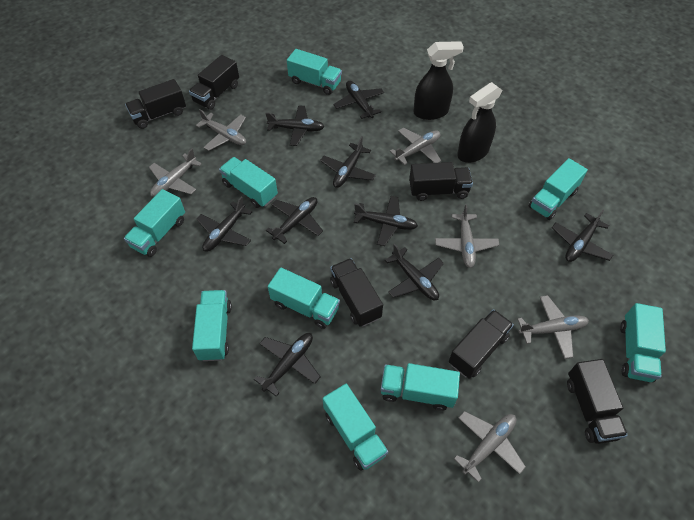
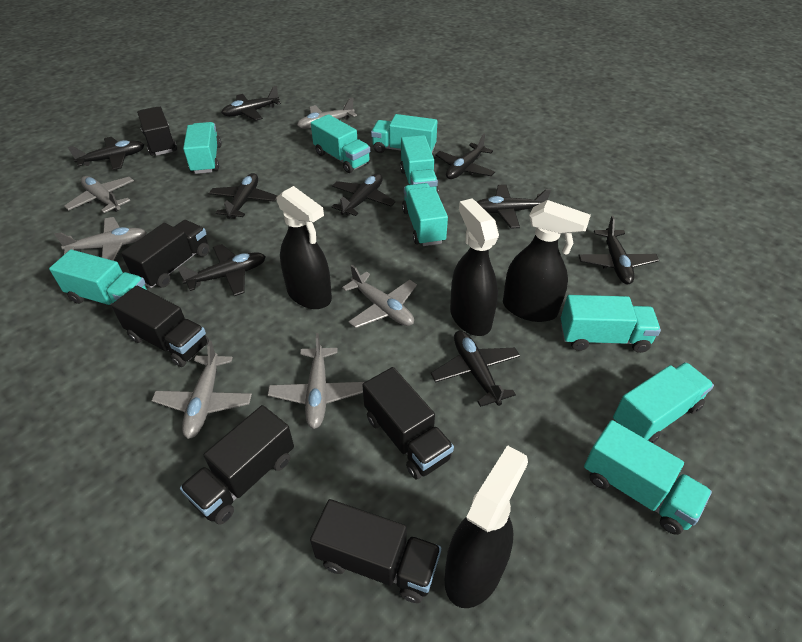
black spray bottle: [414,41,464,120] [457,82,502,163] = 2 -> [277,186,332,309] [445,445,528,608] [450,198,499,336] [503,200,591,322] = 4

